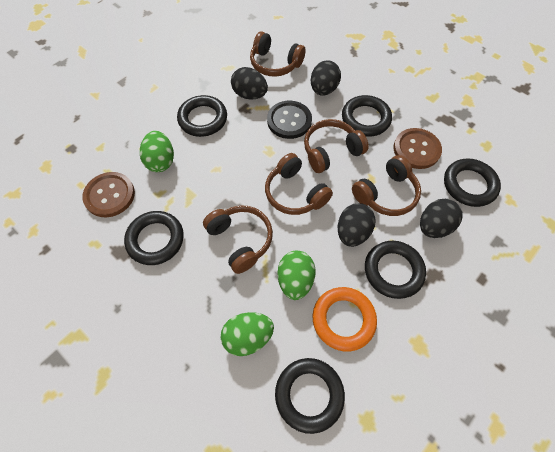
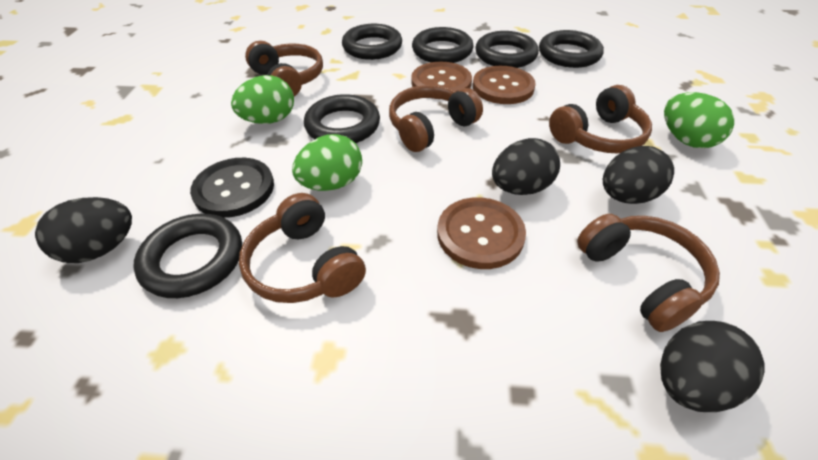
brown button: [82,172,135,217] [394,128,442,169] = 2 -> [411,62,472,99] [437,197,526,269] [473,66,536,104] = 3
orange ring: [312,287,377,352] = 1 -> none = 0

